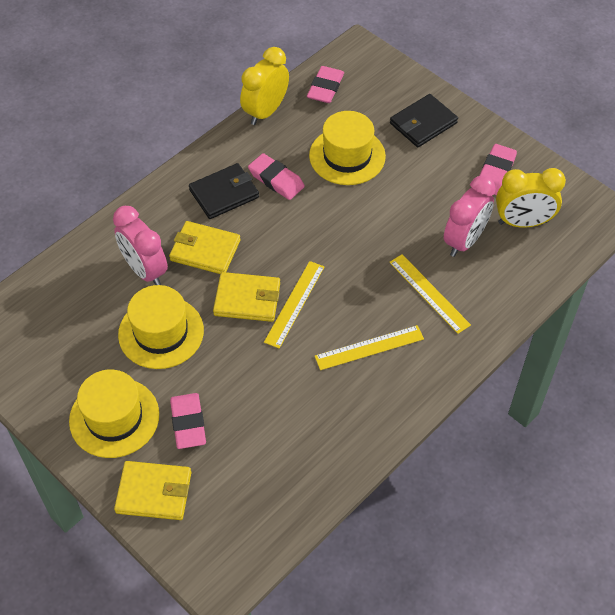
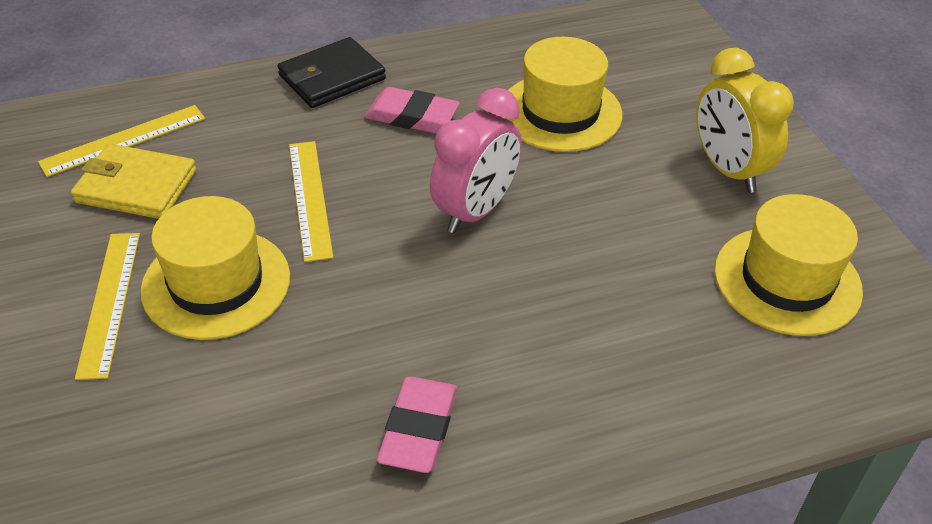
black wallet: [189,163,259,219] [390,94,458,147] = 2 -> [278,37,386,108] = 1
pink clock: [113,206,168,285] [444,175,496,257] = 2 -> [430,88,522,233] = 1
pink eraser: [170,393,206,449] [248,153,305,200] [307,66,344,103] [479,144,517,195] = 4 -> [365,87,460,133] [377,377,457,473] = 2
yellow clock: [240,47,289,125] [496,168,566,228] = 2 -> [696,48,794,193] = 1
yellow wallet: [114,461,191,520] [169,221,240,274] [213,272,280,322] = 3 -> [71,144,196,219] = 1

